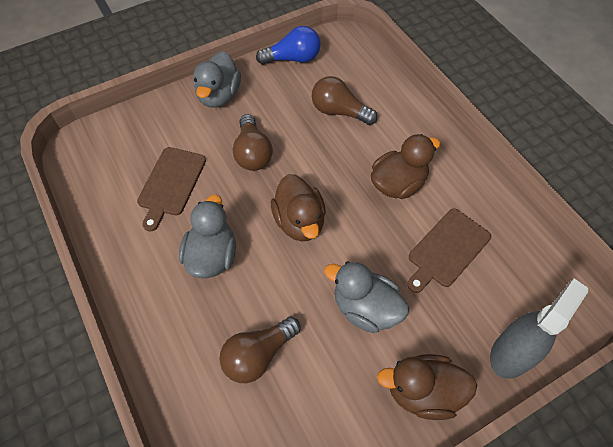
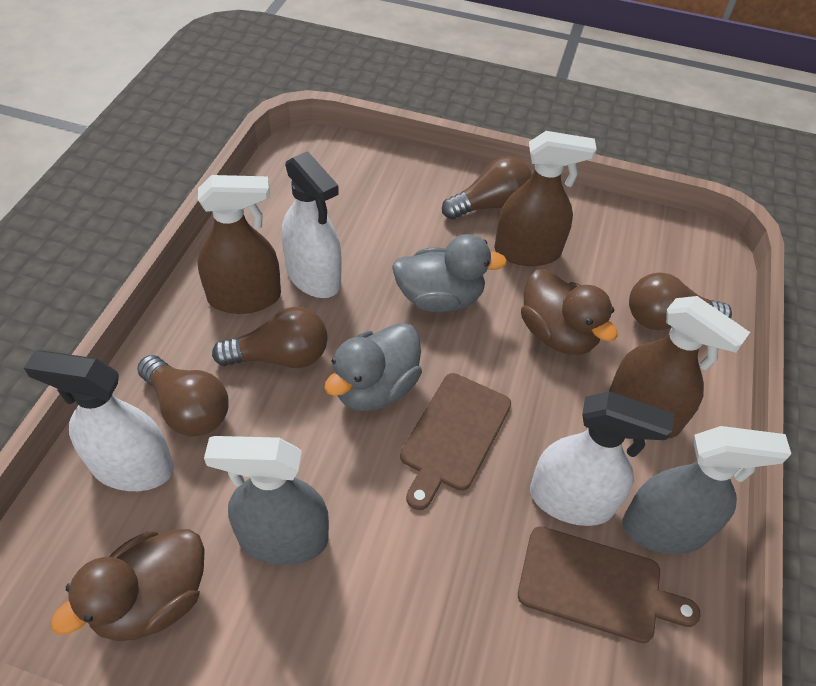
blue light bulb: [256,26,321,65] = 1 -> none = 0
brown duck: [271,174,326,241] [371,134,440,199] [377,354,477,420] = 3 -> [51,529,205,641] [521,269,618,355] = 2
brown light bulb: [220,317,300,383] [233,114,273,171] [312,76,377,125] = 3 -> [137,355,229,436] [212,307,328,368] [442,156,532,220] [629,272,732,330] = 4
brown spray bottle: none = 0 -> [197,175,281,314] [494,131,596,266] [609,296,750,438] = 3
grey duck: [179,194,236,278] [193,51,241,107] [324,261,409,333] = 3 -> [324,323,422,411] [392,234,507,312] = 2
grey spray bottle: [490,278,588,379] = 1 -> [204,436,329,565] [623,426,791,554] = 2
white spray bottle: none = 0 -> [24,350,174,491] [282,151,342,298] [530,391,674,526] = 3

